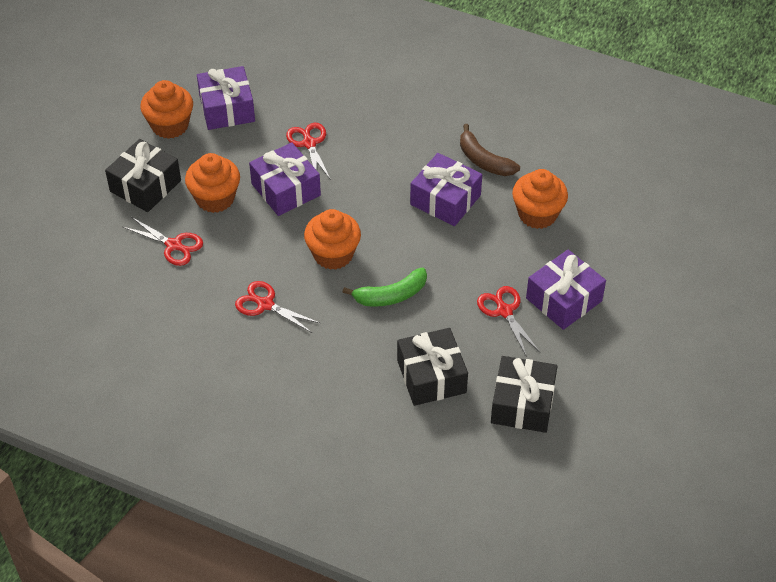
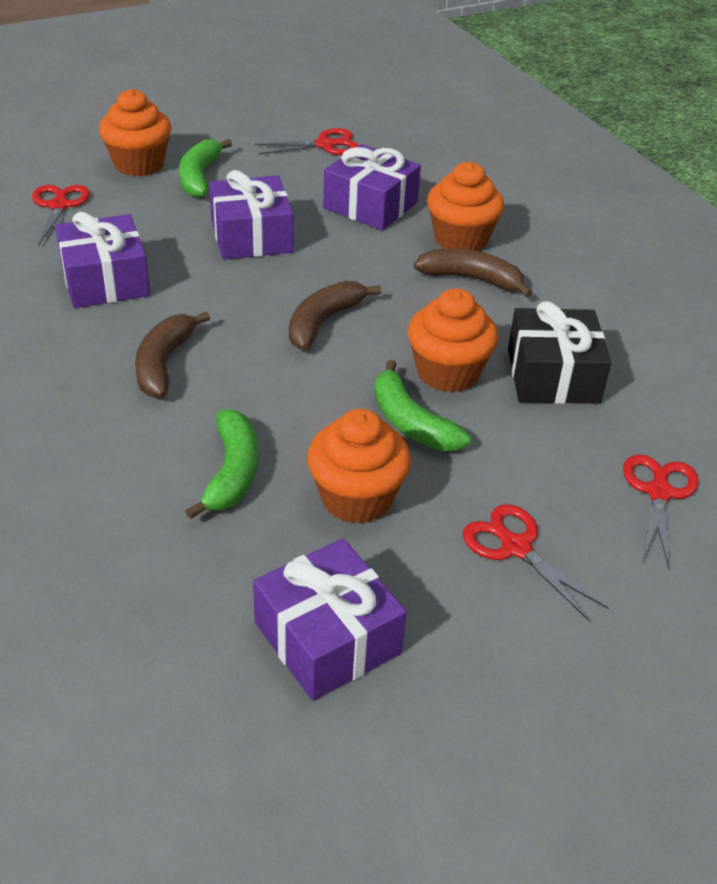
black gift: [105,139,181,212] [397,328,468,406] [491,356,557,433] = 3 -> [508,301,611,404] = 1
brown banana: [460,124,520,176] = 1 -> [135,311,210,398] [289,281,381,350] [414,248,533,297] = 3
green banana: [343,268,427,307] = 1 -> [179,139,232,198] [185,409,258,519] [374,360,471,451] = 3

